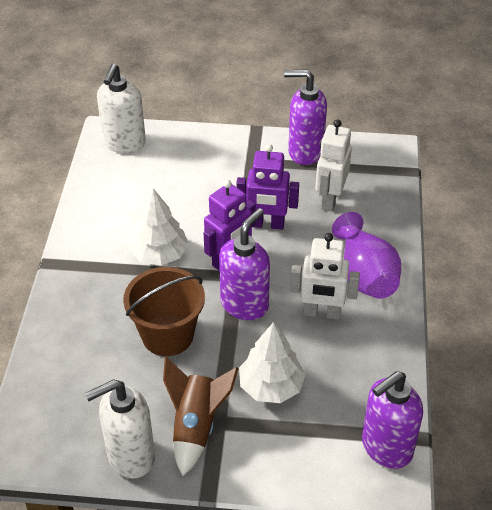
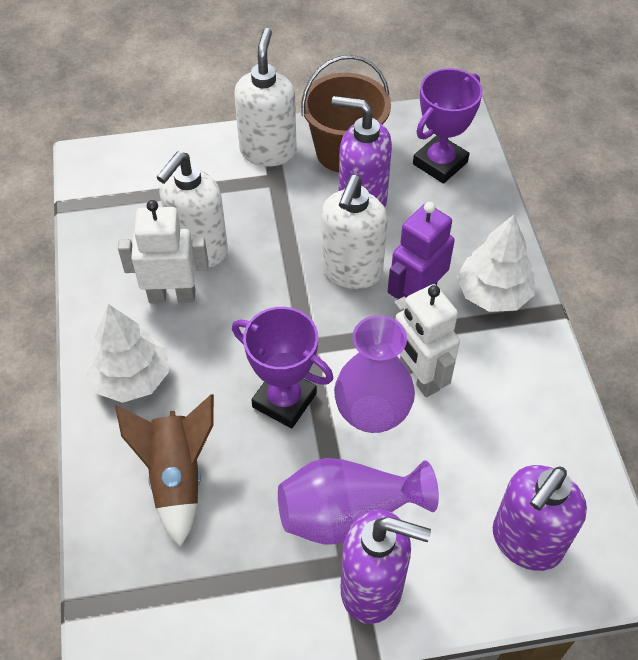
purple robot: [203,180,256,271] [236,144,299,230] = 2 -> [387,202,455,300] = 1
purple trophy: none = 0 -> [232,307,333,428] [413,68,483,184] = 2
purple vase: [332,212,401,299] = 1 -> [278,458,439,545] [334,315,415,433] = 2
white soap dispenser: [85,379,155,478] [97,64,146,153] = 2 -> [157,151,228,267] [234,28,297,166] [321,175,388,289] = 3

